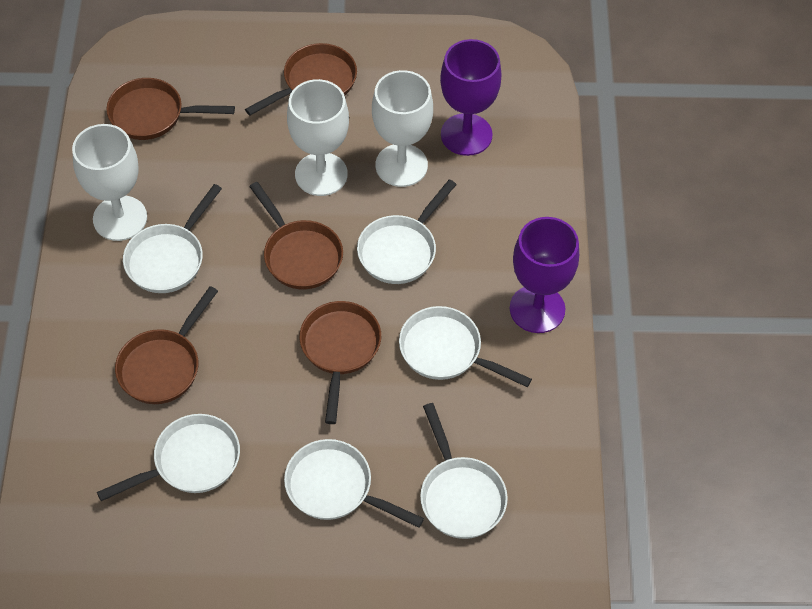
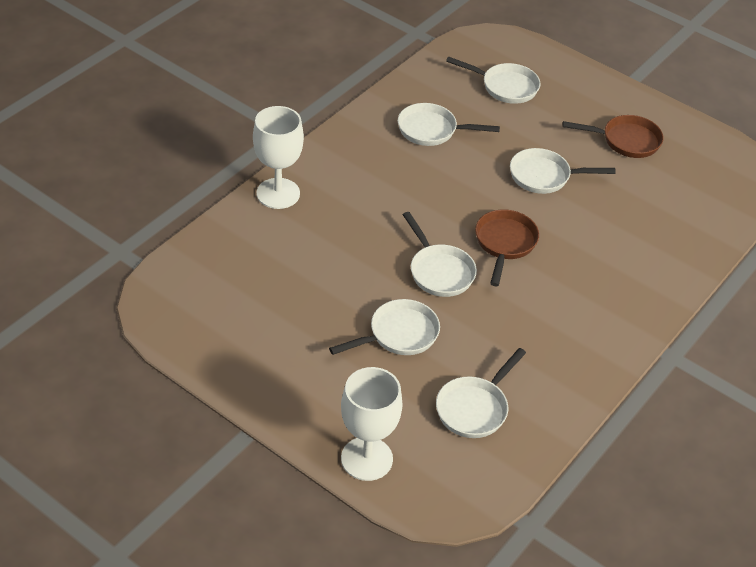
brown pan: [106,78,235,140] [115,286,218,404] [245,43,357,116] [249,182,343,289] [299,301,381,424] = 5 -> [475,209,539,286] [562,115,664,158] = 2
purple goblet: [440,39,501,156] [510,217,579,333] = 2 -> none = 0
white goblet: [72,124,147,241] [287,79,349,196] [372,70,433,187] = 3 -> [253,106,304,209] [341,367,402,481] = 2

